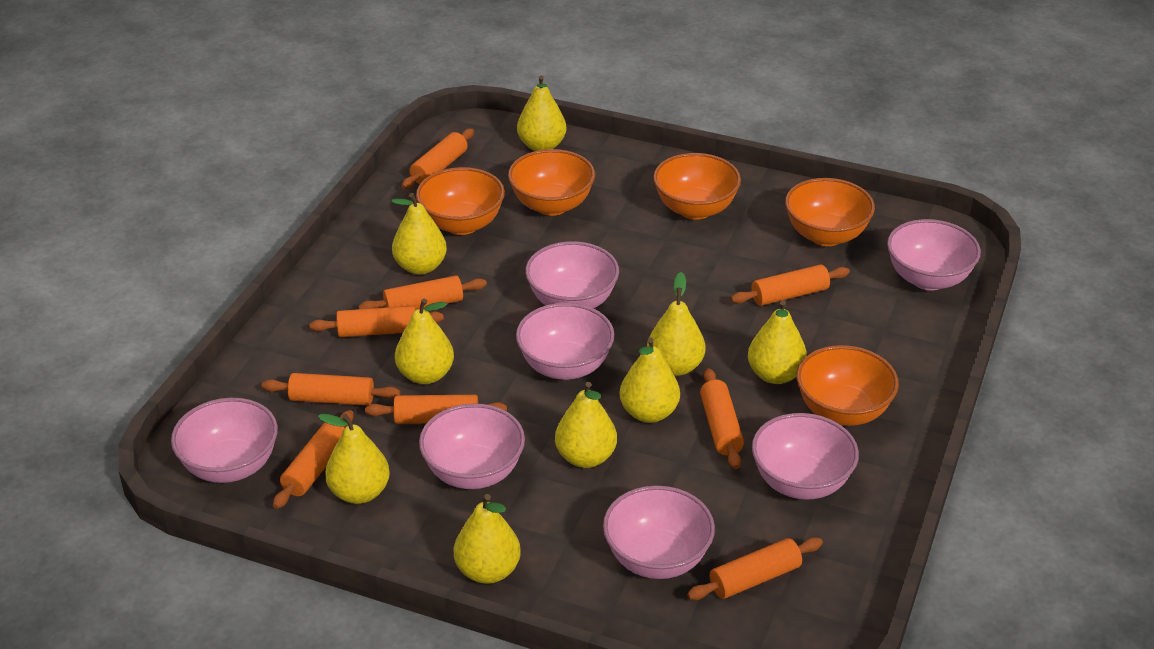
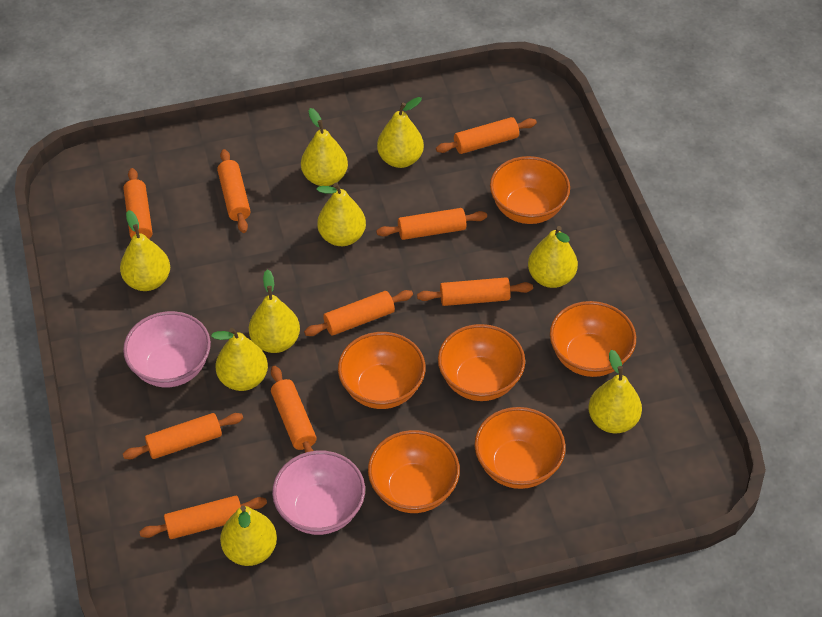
orange bowl: [416,167,505,235] [508,149,595,216] [653,153,741,220] [785,178,875,246] [797,345,899,426] = 5 -> [338,332,426,409] [368,430,460,513] [438,324,525,401] [474,407,566,489] [490,156,570,224] [550,301,636,377] = 6
pink bowl: [171,398,278,483] [419,403,525,489] [516,303,614,380] [525,241,619,308] [603,485,715,579] [752,413,859,500] [887,219,981,290] = 7 -> [123,311,211,387] [272,451,365,535] = 2

